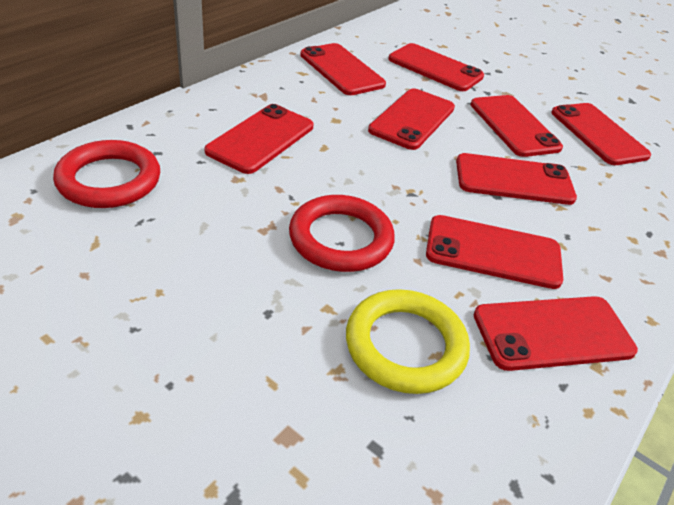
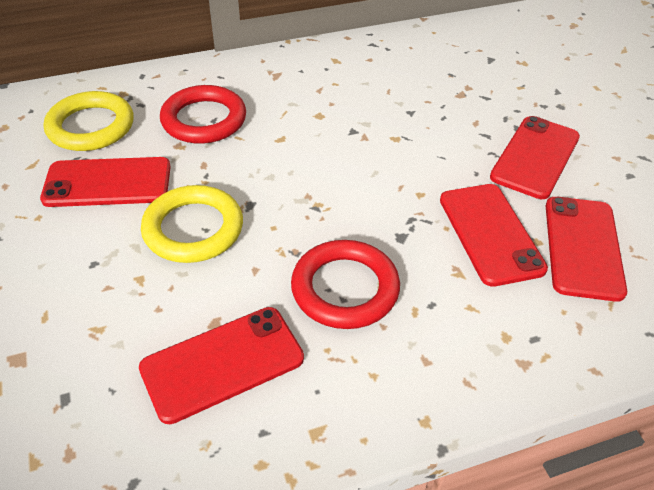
red phone: [204,104,313,174] [300,43,386,95] [368,88,455,150] [388,43,484,91] [426,215,563,289] [456,153,577,205] [471,95,563,157] [473,296,638,371] [551,103,651,165] = 9 -> [40,157,171,207] [139,307,304,424] [440,184,548,287] [490,116,580,199] [546,197,627,302] = 5
yellow ring: [346,289,470,394] = 1 -> [44,91,133,151] [141,185,243,263] = 2

